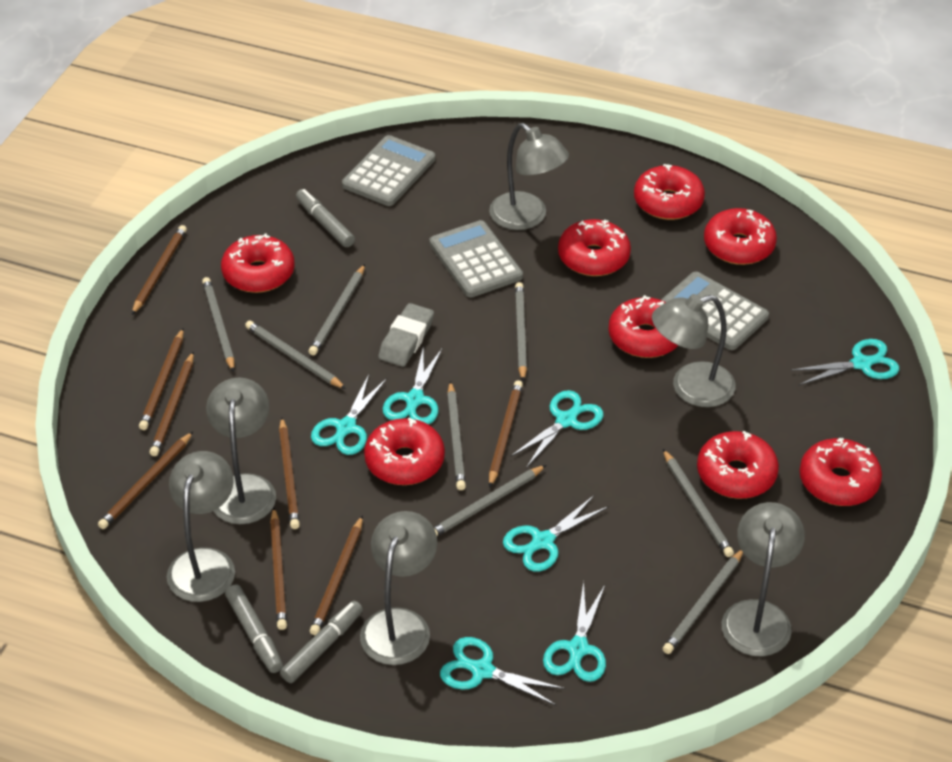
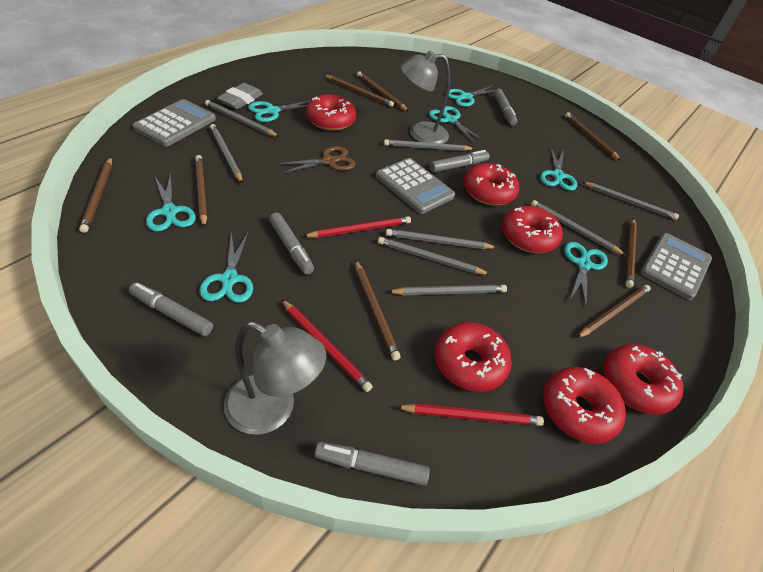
brown scissors: none = 0 -> [277,146,355,174] = 1
grey lamp: [167,451,235,602] [206,378,276,524] [360,511,437,665] [489,123,569,230] [652,294,736,407] [722,502,805,656] = 6 -> [224,321,326,435] [400,51,450,144] = 2
grey marker: [225,585,283,673] [280,601,363,683] [296,189,355,247] = 3 -> [129,283,213,336] [269,213,314,275] [314,442,430,486] [430,150,490,173] [494,89,518,126] = 5
red donut: [221,233,294,293] [364,417,445,485] [558,219,631,276] [608,295,678,358] [634,164,705,220] [697,431,779,499] [704,208,777,265] [799,438,882,506] = 8 -> [306,94,356,131] [435,322,512,392] [464,163,519,206] [502,206,563,253] [543,367,626,444] [603,344,684,415] = 6
red pencil: none = 0 -> [281,299,373,392] [303,216,411,238] [396,404,544,426] = 3

